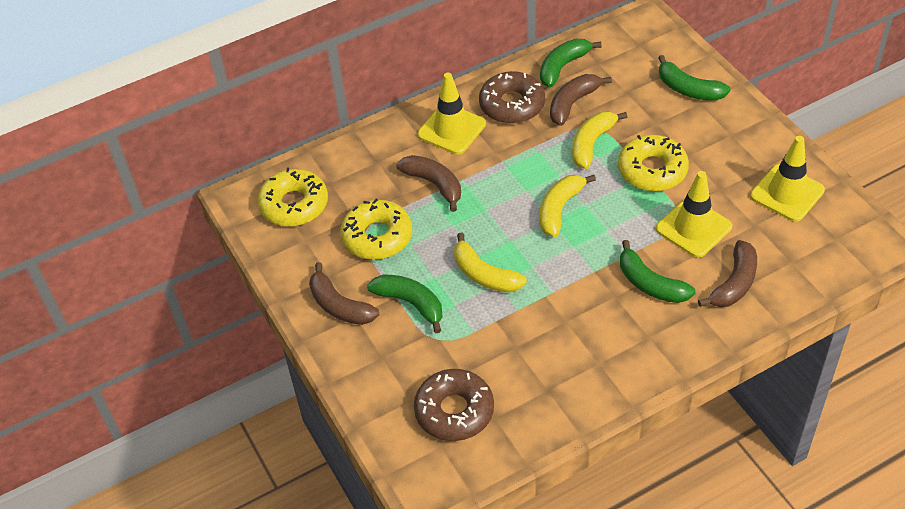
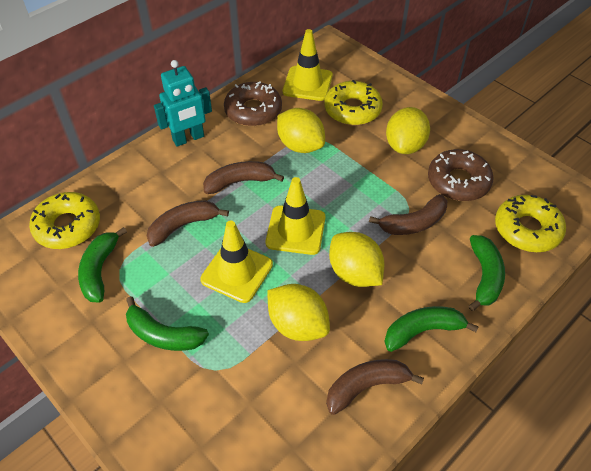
turquoise robot: none = 0 -> [154,60,212,147] = 1
yellow banana: [454,233,527,292] [540,175,596,237] [572,112,627,169] = 3 -> none = 0
yellow lemon: none = 0 -> [267,284,330,341] [277,108,325,153] [329,232,385,287] [386,107,430,154] = 4

